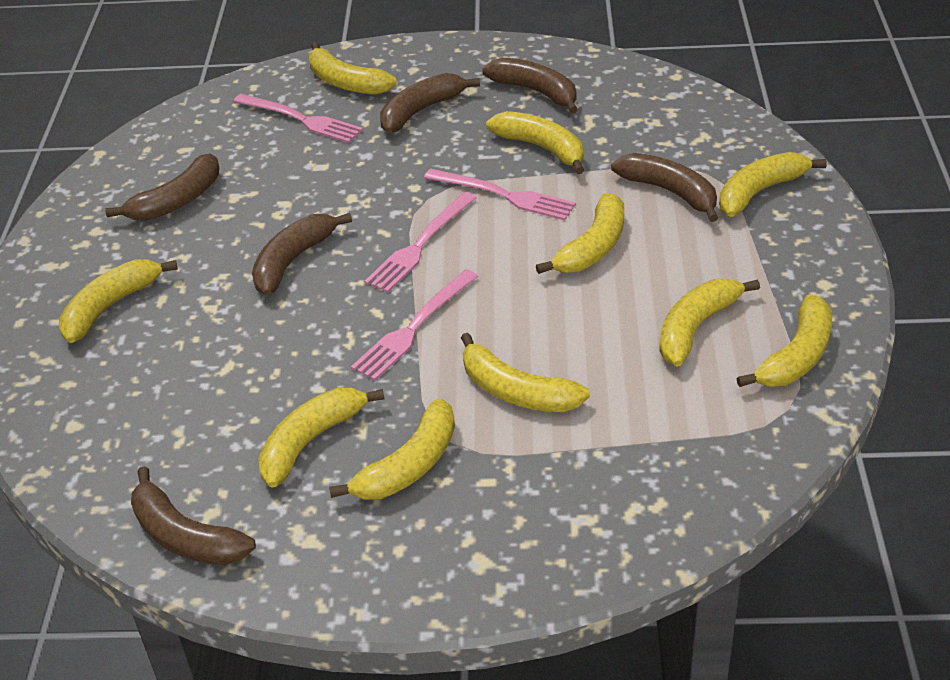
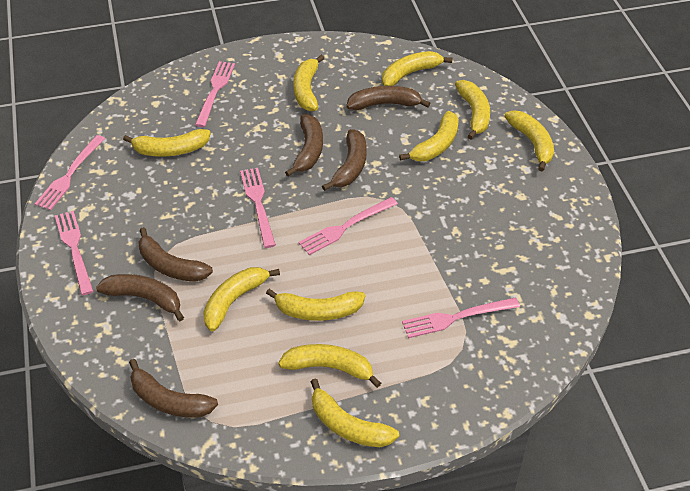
pink fork: [233,94,363,143] [351,269,479,381] [364,192,477,293] [424,169,576,220] = 4 -> [35,135,105,210] [55,211,94,295] [195,61,235,127] [240,168,276,248] [298,197,398,255] [402,297,520,338] = 6

